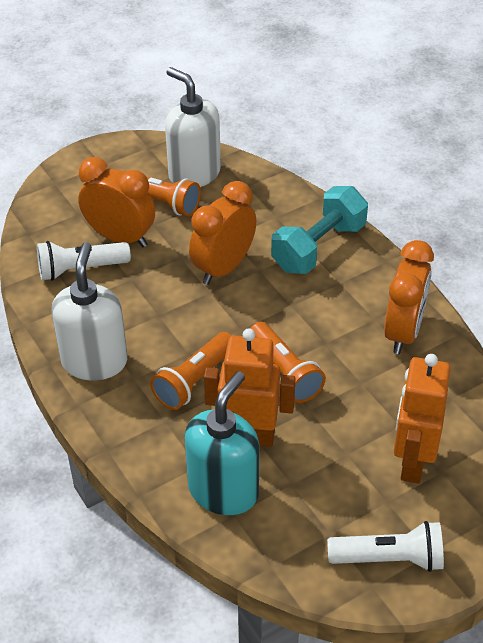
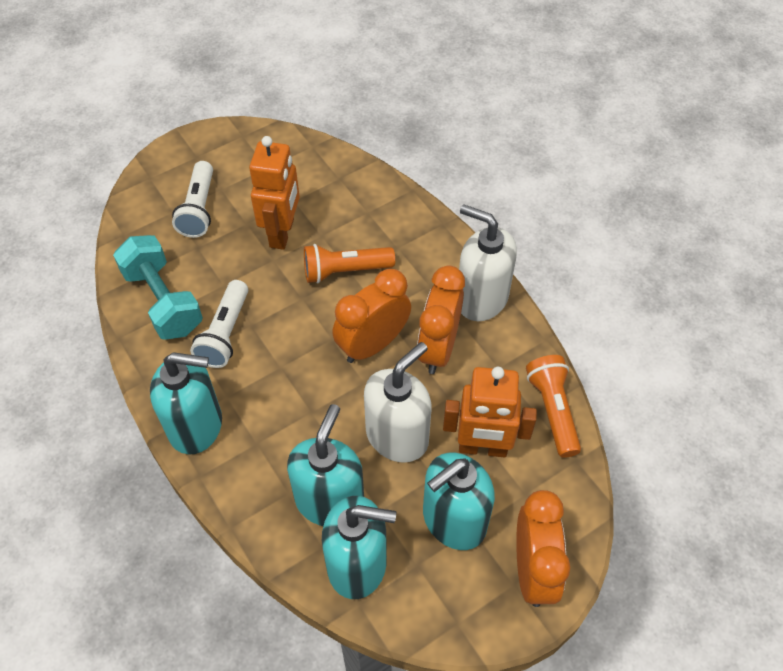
orange flashlight: [122,171,201,216] [150,332,232,410] [250,322,326,403] = 3 -> [304,244,395,283] [526,355,581,458] = 2
turquoise soap dispenser: [185,371,259,515] = 1 -> [150,352,222,454] [287,404,364,526] [322,496,396,599] [423,453,495,550] = 4

